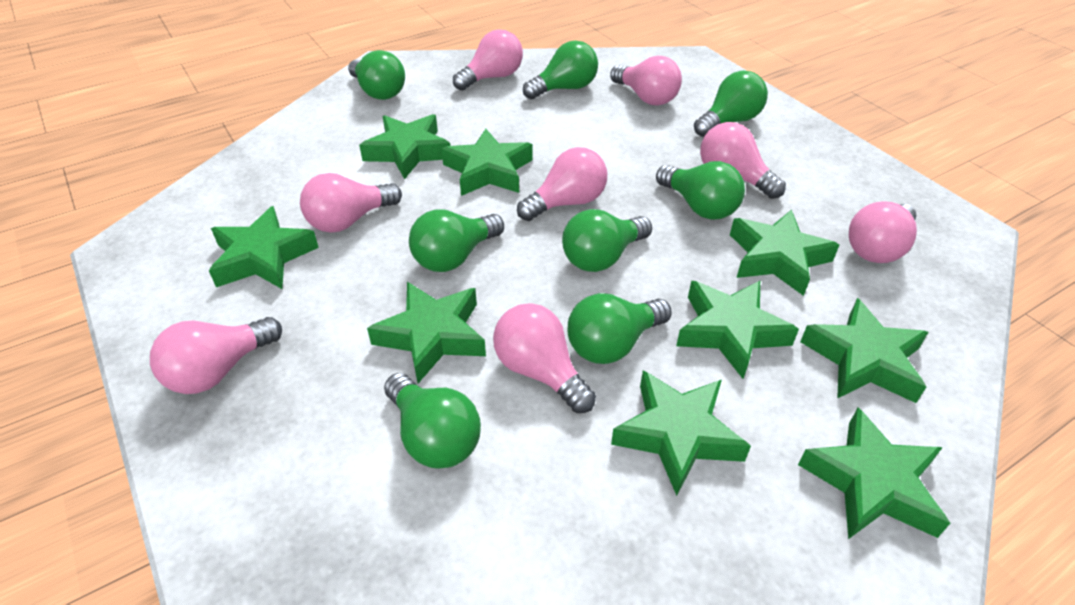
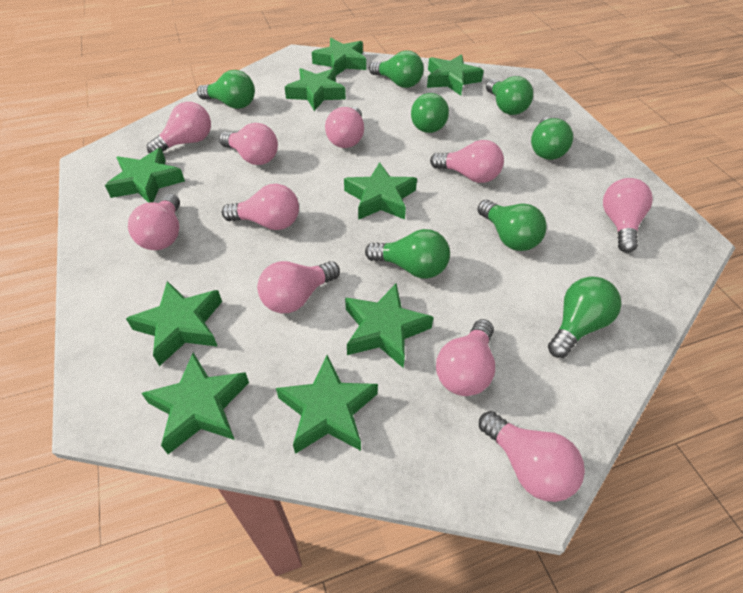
pink light bulb: [150,317,282,394] [300,173,402,232] [453,29,523,91] [493,303,596,413] [517,147,607,221] [610,56,682,105] [700,122,786,199] [849,201,917,263] = 8 -> [128,194,180,250] [147,102,211,154] [219,123,278,165] [222,184,299,230] [257,261,340,313] [325,107,364,148] [430,140,504,183] [436,319,495,396] [479,411,585,502] [603,178,653,253] = 10

